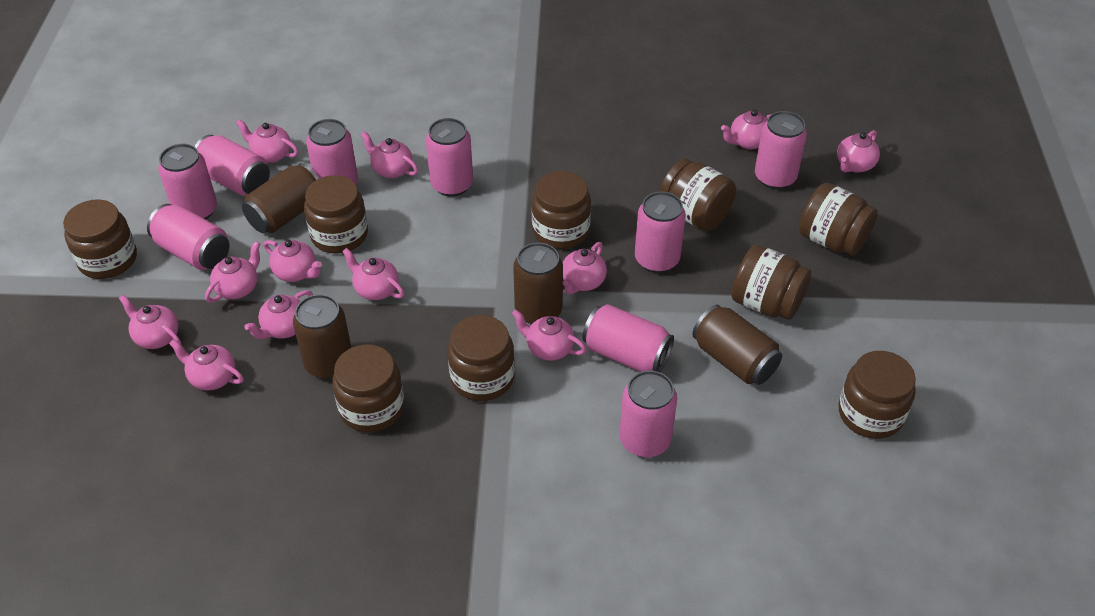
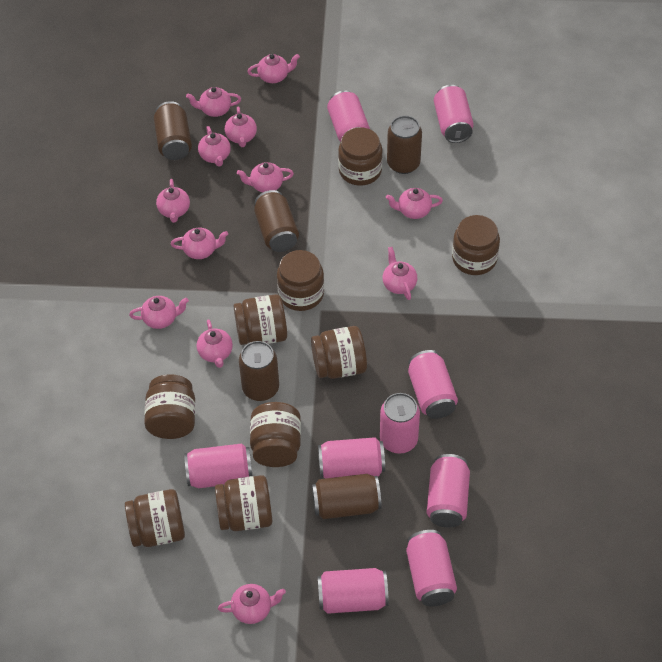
brown can: [242,163,319,233] [293,294,352,379] [513,242,563,325] [693,305,782,385] = 4 -> [154,101,192,160] [239,341,279,401] [254,190,299,252] [312,474,382,519] [387,116,422,174] = 5

